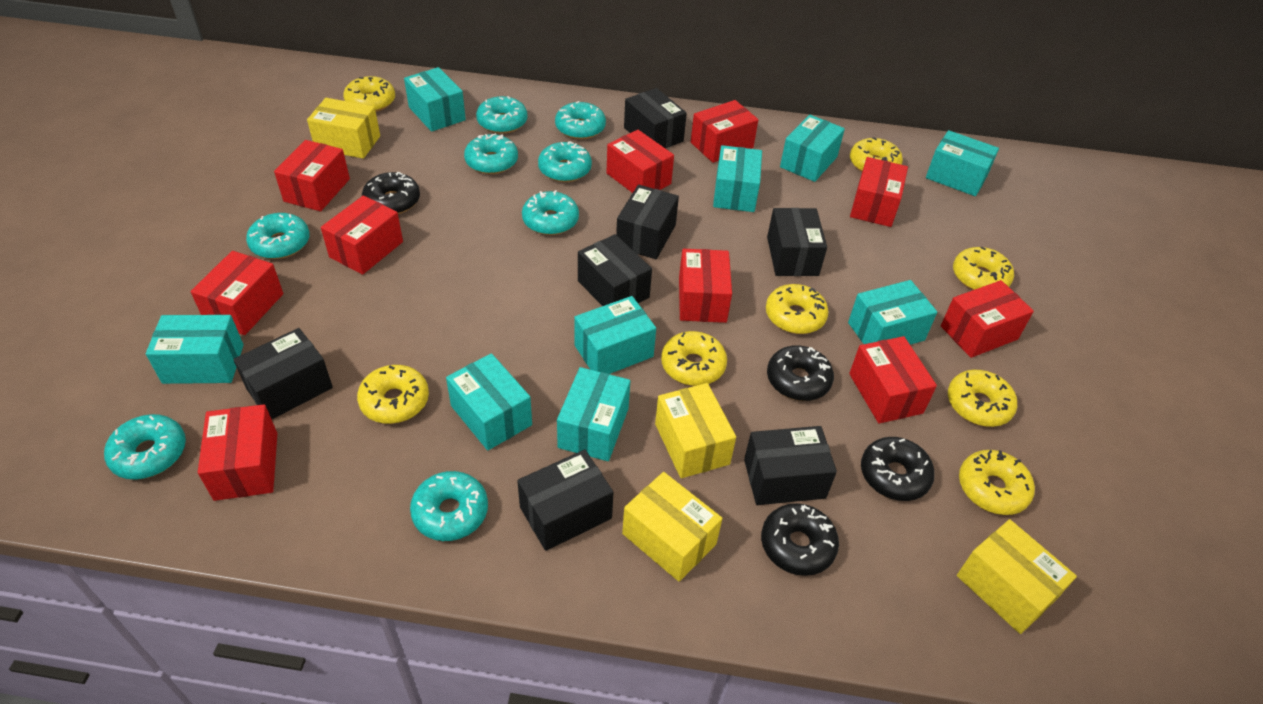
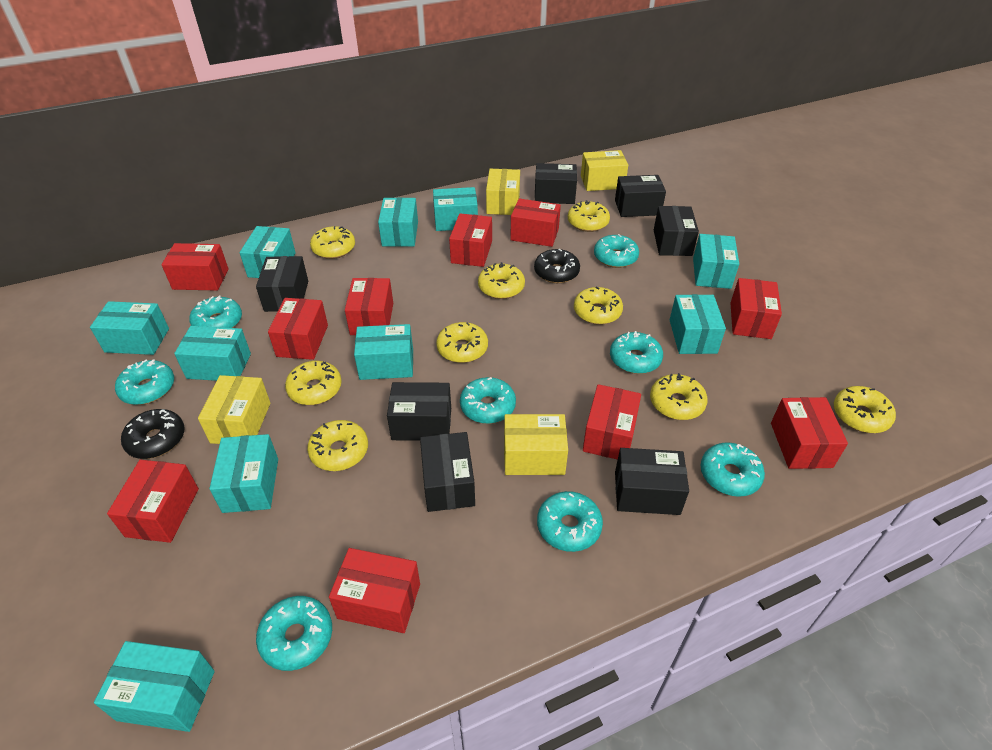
black donut: [362,172,420,214] [761,503,839,576] [767,345,834,401] [861,437,935,501] = 4 -> [121,409,185,459] [534,249,580,283] = 2
turquoise box: [146,315,244,384] [404,67,466,132] [446,353,532,450] [557,367,630,461] [574,296,656,374] [713,145,762,212] [780,115,845,182] [848,280,937,345] [926,130,999,196] = 9 -> [90,301,169,355] [94,641,215,732] [174,326,251,381] [209,434,278,513] [240,226,296,278] [354,324,413,380] [378,197,418,247] [433,187,478,231] [670,294,726,354] [693,234,739,289] = 10
yellow donut: [343,76,395,112] [357,365,429,424] [661,331,727,386] [766,284,829,334] [850,137,903,172] [948,370,1017,427] [953,247,1014,290] [959,450,1035,515] = 8 -> [285,361,342,405] [307,420,368,471] [310,226,355,259] [436,322,488,363] [478,262,525,299] [568,200,610,232] [574,287,623,325] [650,373,708,420] [834,386,896,433] = 9

